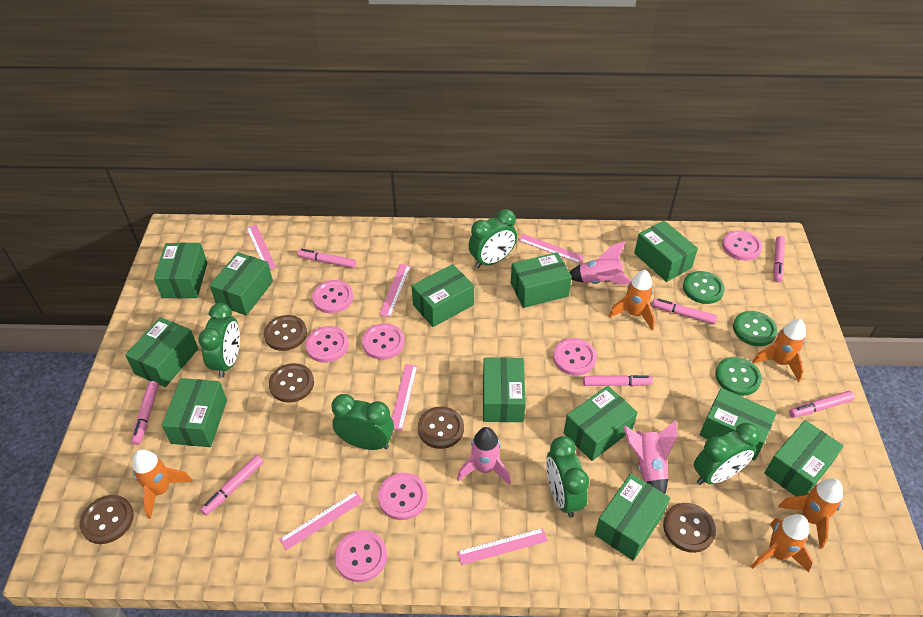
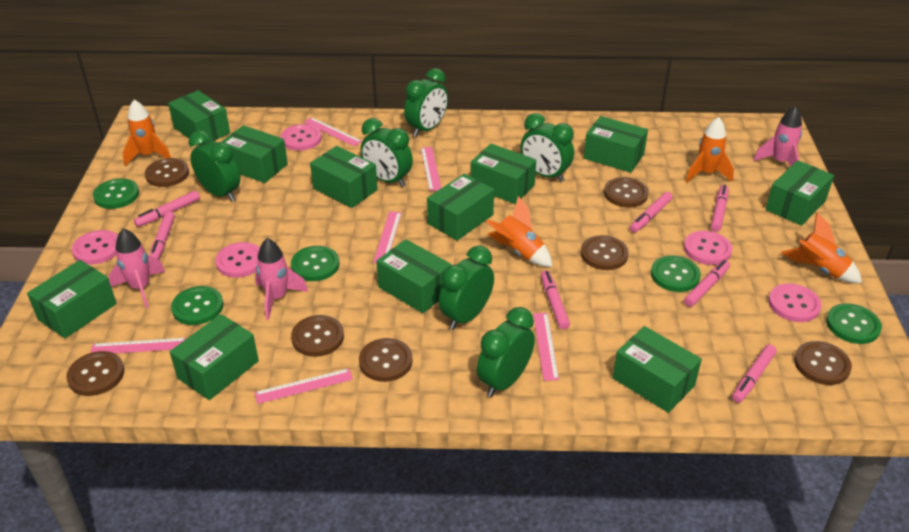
brown button: [79,495,134,544] [264,315,307,351] [269,363,314,403] [418,406,464,449] [663,503,716,553] = 5 -> [66,351,124,396] [145,158,189,187] [291,315,344,357] [359,338,413,382] [581,235,629,270] [604,177,649,208] [794,341,852,385] = 7
green box: [125,317,198,387] [154,243,207,298] [162,378,227,447] [209,252,273,316] [412,264,474,327] [483,357,526,422] [511,252,572,308] [564,386,638,461] [594,473,670,561] [634,221,698,282] [700,388,777,461] [764,420,844,496] = 12 -> [27,260,117,338] [168,90,230,146] [170,314,259,400] [221,125,288,183] [310,146,378,208] [376,239,451,313] [427,174,494,241] [470,144,536,204] [584,116,648,173] [612,326,702,413] [765,160,834,226] = 11
green button: [683,271,725,304] [715,357,762,396] [733,311,777,346] = 3 -> [93,178,139,209] [171,286,224,325] [291,246,339,281] [651,255,701,292] [826,303,882,344] = 5
green clock: [198,303,240,378] [331,394,394,450] [469,209,517,268] [546,436,589,518] [694,423,760,485] = 5 -> [189,130,240,201] [361,118,413,187] [404,68,448,137] [439,245,494,330] [477,307,535,397] [521,113,574,182] = 6
orange rocket: [132,449,193,519] [609,270,655,330] [751,514,813,572] [752,319,806,382] [778,478,843,549] = 5 -> [123,100,171,166] [486,196,552,267] [685,117,734,182] [781,212,862,283] = 4
pink button: [305,326,349,363] [312,280,353,313] [335,530,387,582] [362,323,405,360] [378,473,427,520] [553,338,597,375] [722,230,762,261] = 7 -> [72,230,118,264] [215,242,260,278] [281,124,322,151] [684,230,732,265] [768,283,822,322] = 5

